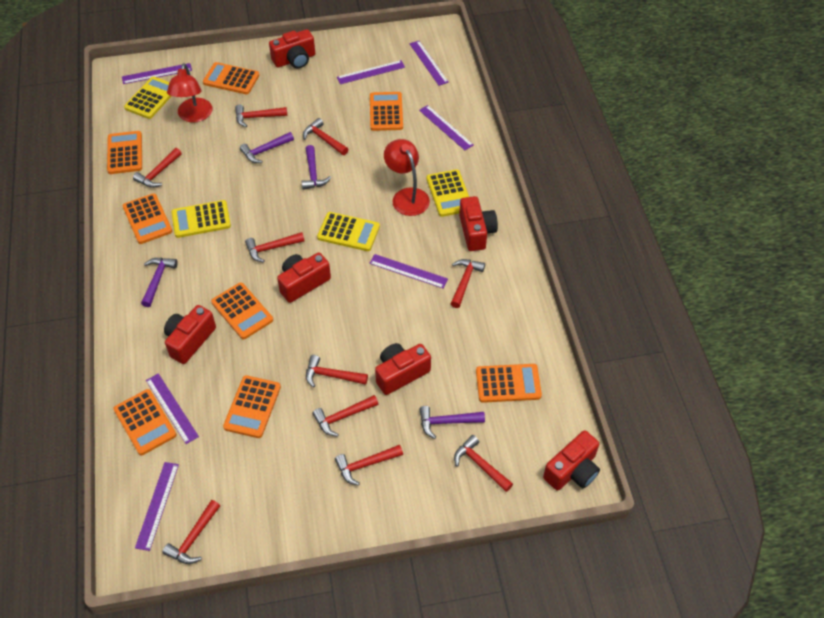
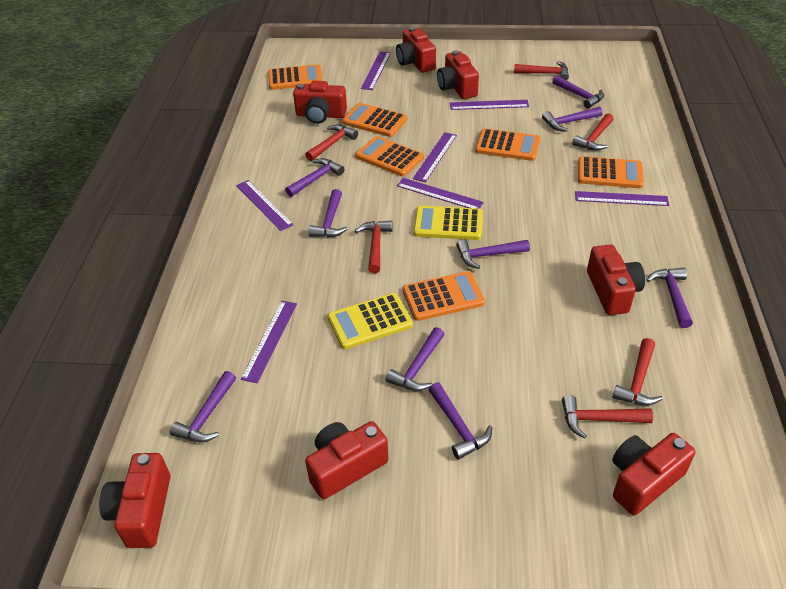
orange calculator: [107,131,142,174] [113,389,177,455] [122,193,172,244] [203,62,259,94] [211,282,273,339] [223,375,281,438] [370,92,403,131] [476,364,542,403] = 8 -> [268,64,323,90] [342,103,407,137] [355,136,424,177] [403,271,485,321] [475,128,540,161] [578,156,644,188] = 6
purple hammer: [141,258,178,307] [240,132,294,163] [301,145,331,190] [419,406,485,439] = 4 -> [170,371,236,442] [285,158,344,197] [309,189,348,237] [386,327,445,391] [429,382,492,460] [456,239,530,269] [542,107,603,132] [552,76,604,109] [647,268,693,328] = 9
red camera: [164,305,216,364] [269,29,315,69] [277,252,331,303] [375,343,431,395] [459,196,498,251] [543,430,600,491] = 6 -> [99,453,170,548] [293,81,347,124] [305,421,389,499] [396,27,436,73] [437,50,479,99] [587,244,645,315] [612,433,696,516] = 7
red hammer: [133,148,182,188] [163,500,220,564] [235,104,287,127] [245,232,304,263] [303,118,348,155] [306,355,368,387] [312,395,378,437] [335,445,403,486] [451,259,485,308] [454,435,513,492] = 10 -> [305,125,358,161] [355,220,393,273] [514,61,569,80] [562,395,653,439] [572,113,614,151] [612,338,663,406] = 6
red lamp: [167,63,212,123] [384,139,430,216] = 2 -> none = 0
yellow calculator: [124,76,172,119] [171,200,231,238] [317,212,380,251] [426,169,469,217] = 4 -> [327,293,413,349] [414,206,483,240] = 2

